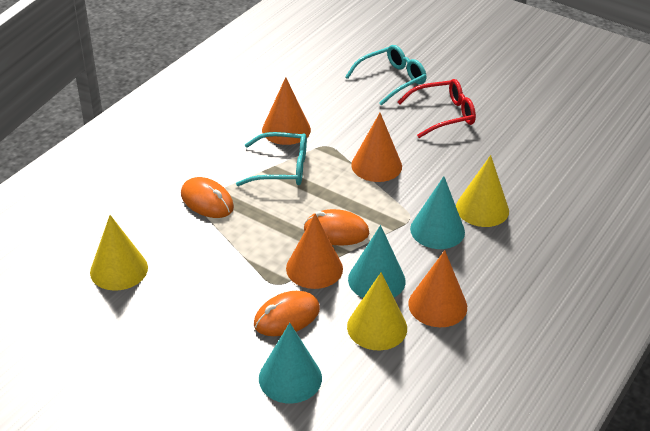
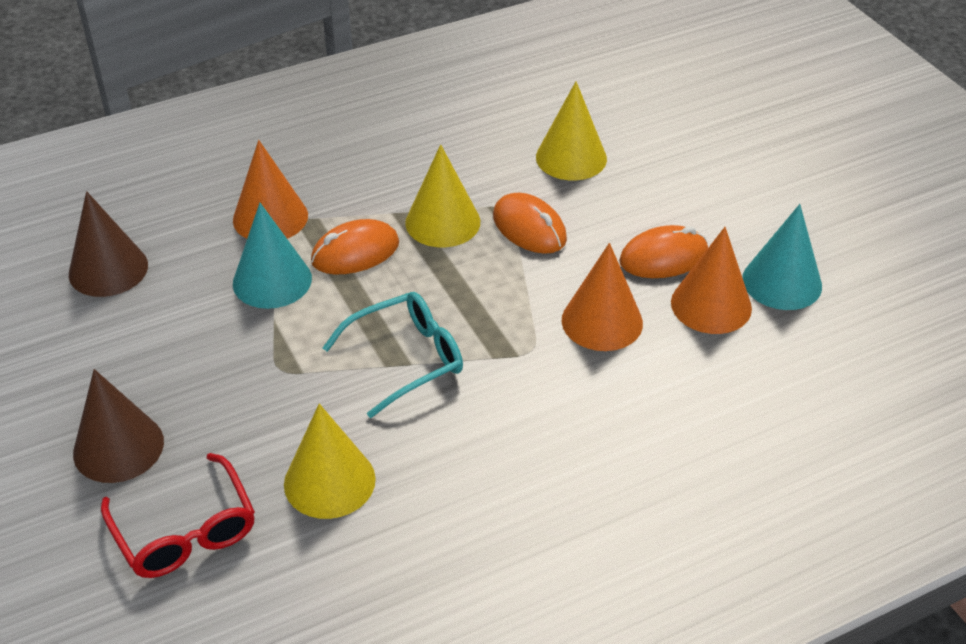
brown cone: none = 0 -> [69,191,148,297] [73,369,164,483] = 2
orange cone: [262,77,311,145] [286,214,343,289] [351,113,402,182] [408,250,467,327] = 4 -> [233,140,308,239] [562,243,643,351] [671,227,752,334] = 3
turquoise cone: [259,323,322,403] [348,225,406,298] [410,176,465,249] = 3 -> [233,203,312,309] [742,204,822,310] = 2
turquoise glasses: [236,132,307,186] [345,45,427,106] = 2 -> [323,292,463,418] = 1

